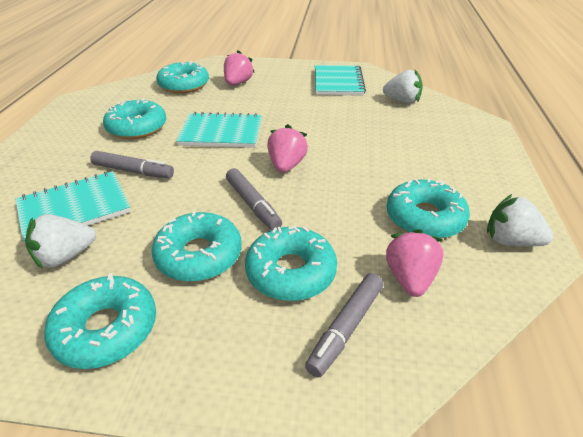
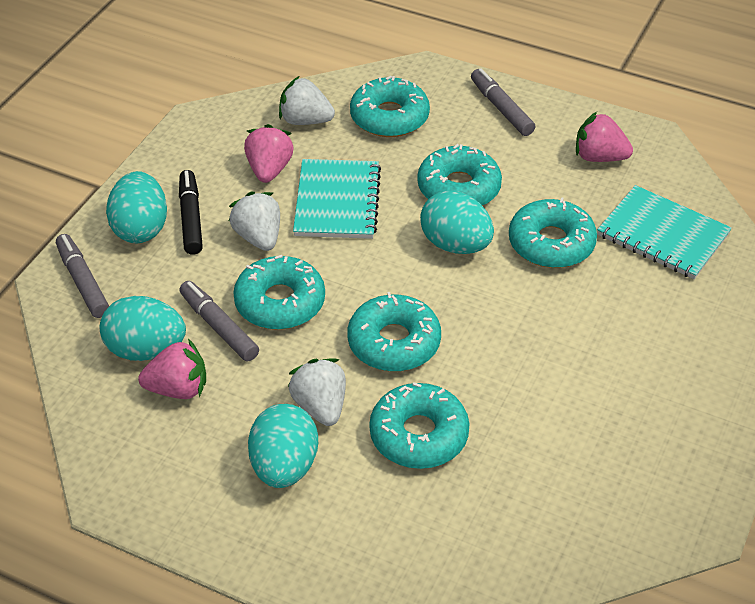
black marker: none = 0 -> [179,170,203,255] = 1
turquoise egg: none = 0 -> [100,296,186,361] [106,171,167,243] [248,404,318,488] [420,190,494,254] = 4
turquoise notebook: [15,171,131,244] [176,112,262,148] [315,65,366,96] = 3 -> [293,159,381,239] [597,185,732,279] = 2

